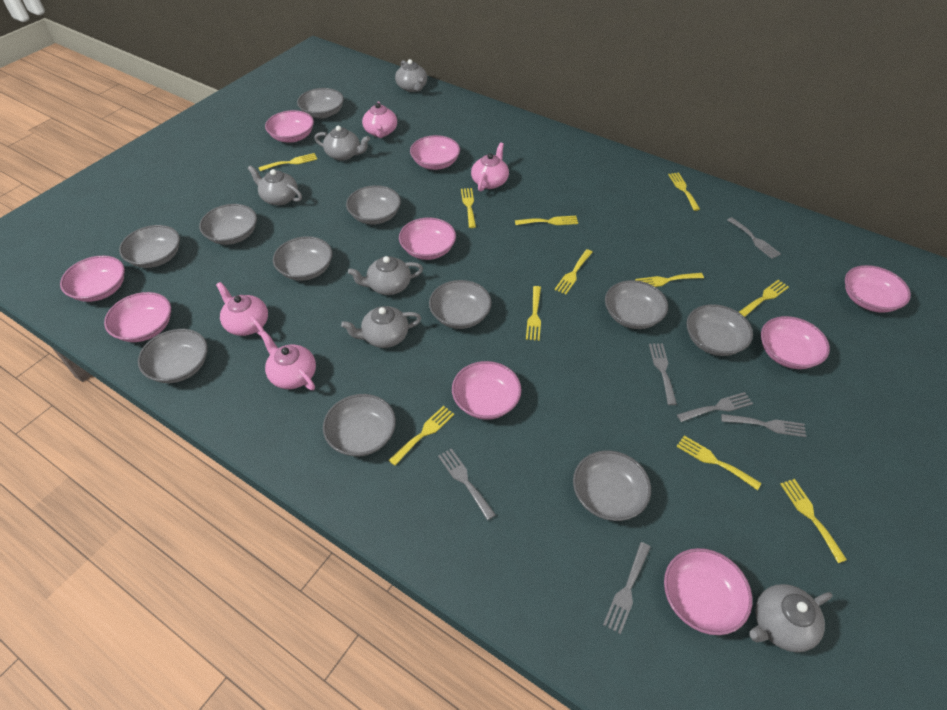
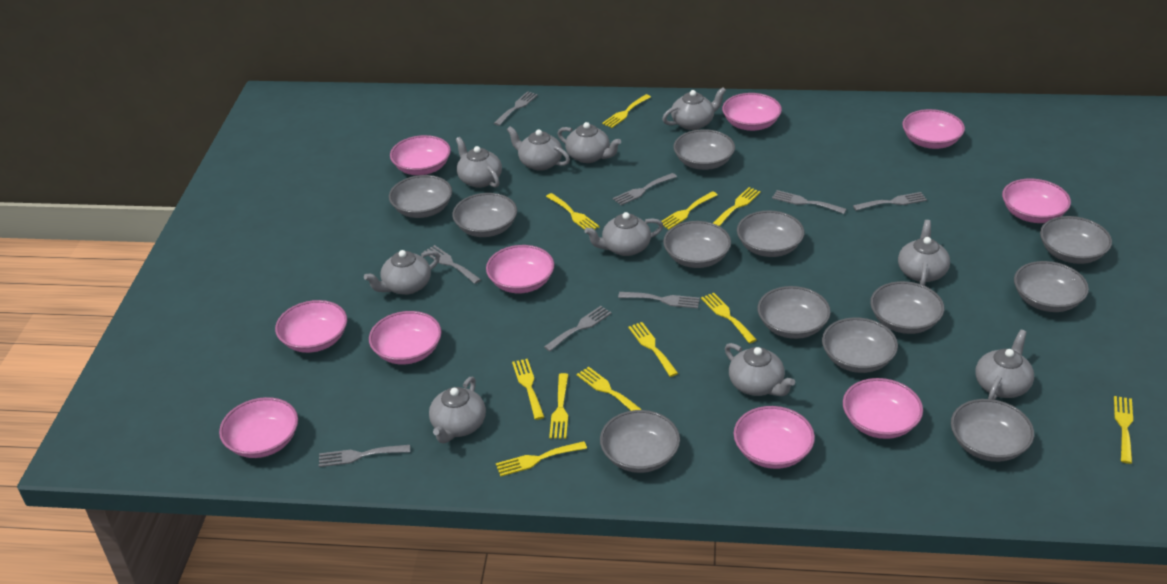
grey bowl: [119,225,180,268] [138,329,208,383] [199,204,257,245] [273,236,332,281] [297,88,344,118] [323,394,396,456] [346,185,401,224] [429,280,492,329] [573,450,651,521] [605,280,668,329] [686,304,753,356] = 11 -> [389,175,452,218] [452,193,517,237] [600,410,680,473] [663,221,731,268] [674,129,735,170] [737,210,805,257] [758,286,831,339] [822,317,898,373] [870,281,944,334] [951,399,1034,462] [1014,261,1089,312] [1040,216,1112,264] = 12
grey fork: [438,448,496,520] [603,542,651,634] [649,343,677,405] [677,392,753,422] [721,414,807,437] [727,217,781,259] = 6 -> [319,445,410,467] [423,245,481,284] [494,91,538,126] [544,306,612,351] [613,173,677,205] [618,292,700,309] [772,190,846,214] [853,192,927,211] = 8
grey teapot: [248,165,302,205] [314,126,370,161] [341,306,421,348] [348,256,423,295] [395,59,427,92] [749,584,833,652] = 6 -> [364,250,440,295] [429,377,486,444] [456,137,502,188] [507,126,570,171] [557,122,621,163] [585,212,663,256] [662,87,726,130] [725,343,795,396] [898,220,950,286] [975,330,1034,400] = 10
pink bowl: [60,256,125,302] [104,292,171,342] [265,110,314,142] [399,217,456,260] [410,135,460,170] [452,361,522,420] [664,548,752,635] [761,316,830,369] [845,265,911,313] = 9 -> [219,397,298,458] [275,300,347,353] [369,311,442,365] [390,135,451,175] [486,245,554,293] [722,93,782,131] [734,406,815,469] [843,378,923,439] [902,109,965,149] [1002,179,1071,223] = 10
pink teapot: [216,282,268,336] [260,331,316,390] [362,102,397,138] [471,142,509,191] = 4 -> none = 0

